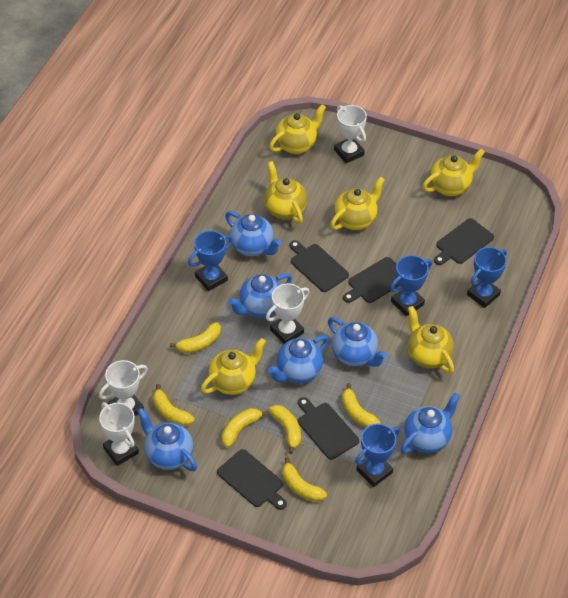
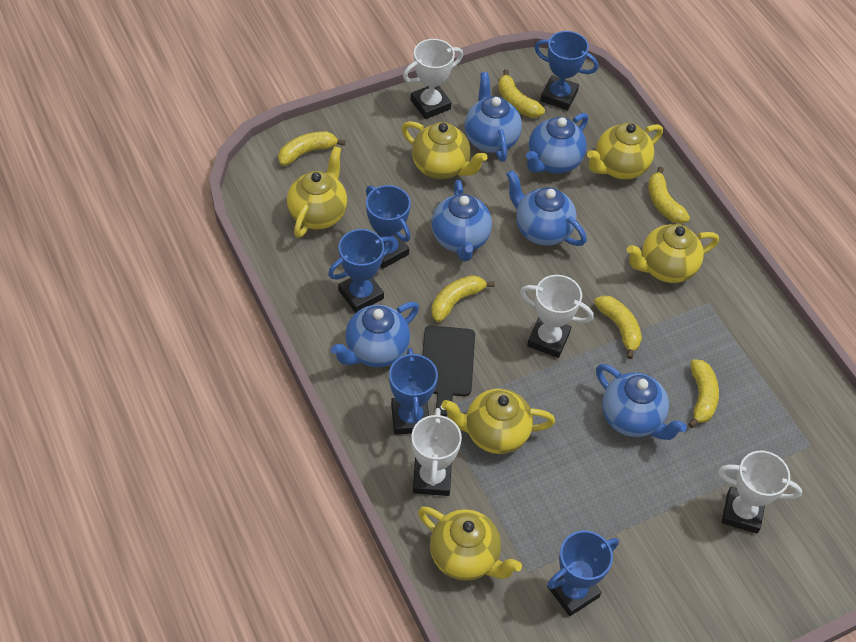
black cutting board: [217,449,287,510] [289,240,349,292] [298,397,359,460] [343,257,399,303] [434,218,494,265] = 5 -> [422,326,475,416] = 1
blue trophy: [188,230,233,291] [355,424,400,487] [390,255,432,316] [467,247,507,308] = 4 -> [328,229,394,313] [366,185,411,269] [389,348,438,435] [534,31,598,111] [547,531,619,616] = 5

